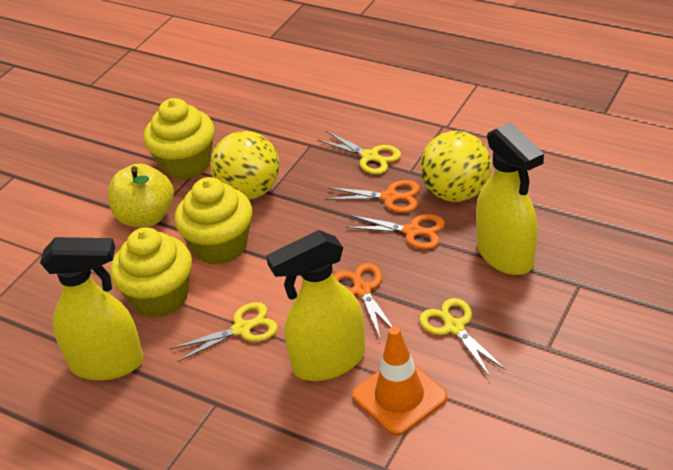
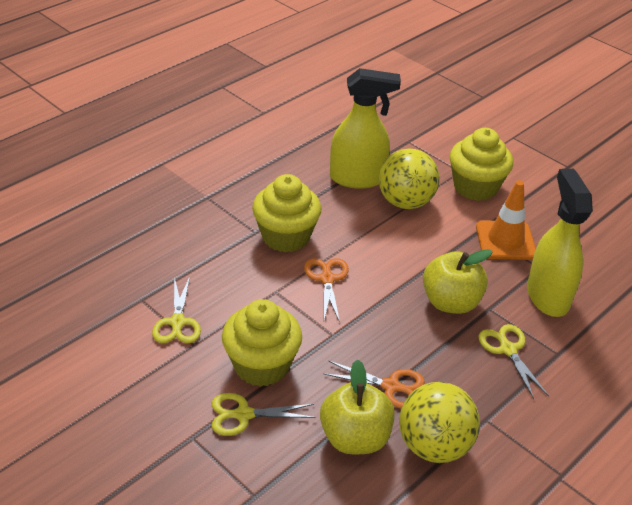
orange scissors: [325,180,420,213] [333,263,393,338] [346,214,445,249] = 3 -> [304,258,349,322] [324,361,425,408] = 2
yellow apple: [108,164,174,227] = 1 -> [320,359,395,454] [423,249,493,314] = 2
yellow spray bottle: [40,237,143,380] [266,230,365,381] [476,122,544,275] = 3 -> [330,68,401,189] [527,169,593,317] = 2

